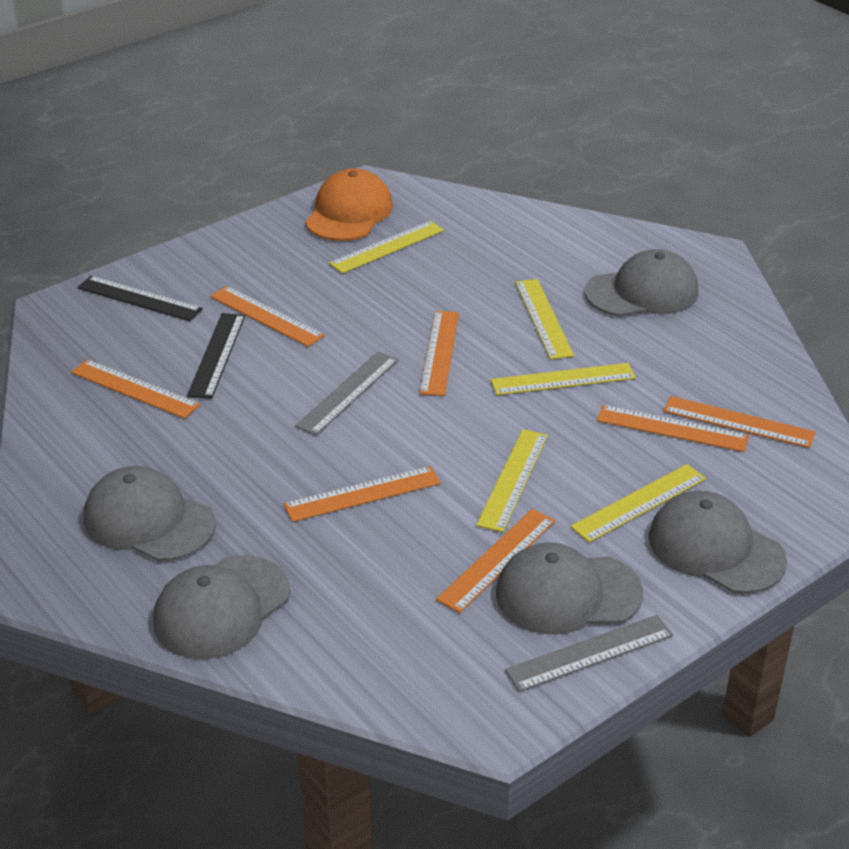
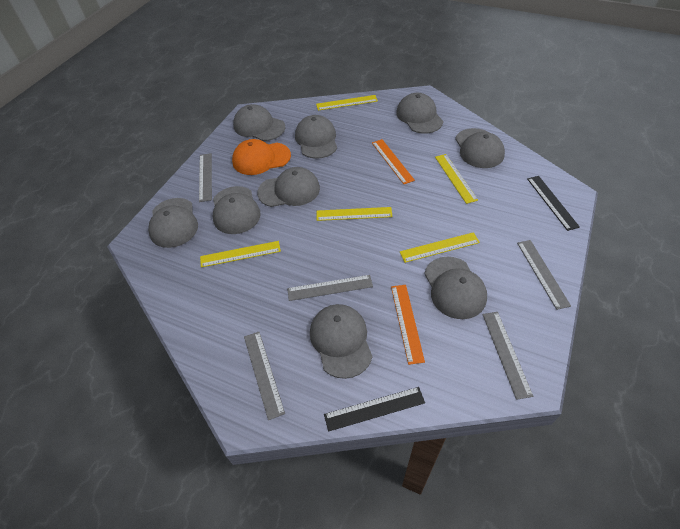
grey cap: [84,466,216,562] [153,555,290,659] [496,542,643,634] [585,249,698,317] [649,491,787,594] = 5 -> [148,198,198,248] [213,186,261,234] [233,104,285,141] [257,167,320,207] [295,115,337,159] [310,304,373,379] [396,93,443,134] [424,257,487,319] [455,128,505,168] = 9
grey ruler: [295,351,398,436] [505,615,673,692] = 2 -> [199,153,212,202] [244,332,285,420] [287,275,373,301] [482,312,533,400] [517,240,571,310] = 5
orange ruler: [71,359,200,419] [210,286,325,347] [284,466,441,522] [419,311,459,396] [436,509,555,613] [597,405,749,452] [663,396,815,448] = 7 -> [372,139,415,184] [391,285,425,365] = 2

